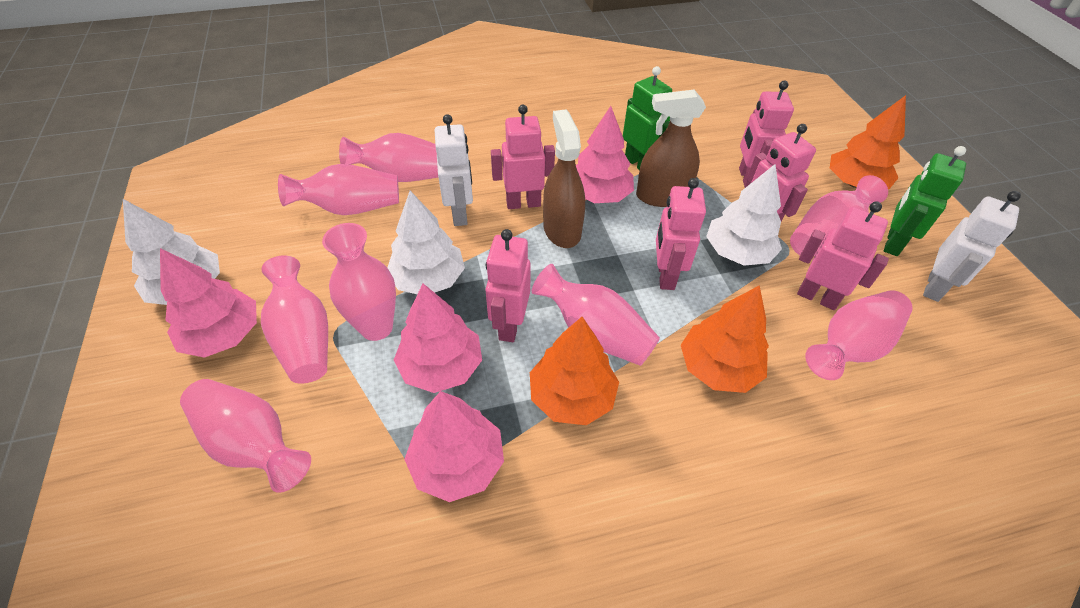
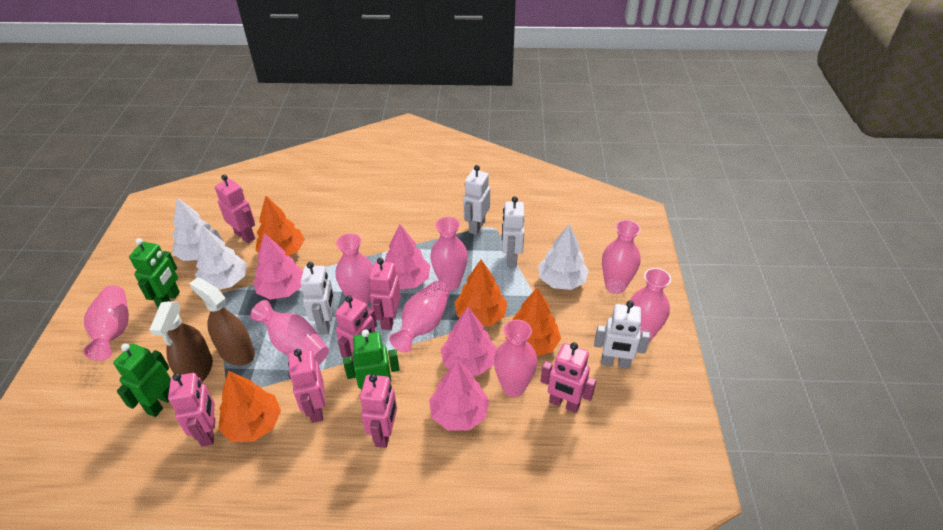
green robot: [623,66,672,170] [884,146,966,256] = 2 -> [113,343,171,417] [129,238,180,308] [343,329,399,391] = 3
orange tree: [530,317,619,425] [681,285,769,393] [830,95,906,189] = 3 -> [218,371,281,442] [256,196,305,256] [455,259,508,326] [505,288,561,356] = 4
pink robot: [485,229,530,342] [491,105,555,209] [656,178,706,290] [739,81,794,188] [746,124,816,222] [797,201,889,310] = 6 -> [168,373,215,446] [215,174,255,243] [288,349,325,423] [335,295,377,361] [360,374,397,448] [369,258,401,330] [540,342,596,413] = 7
white robot: [435,114,473,226] [923,191,1021,302] = 2 -> [300,262,335,334] [463,165,490,235] [502,196,524,267] [594,301,650,369] = 4

